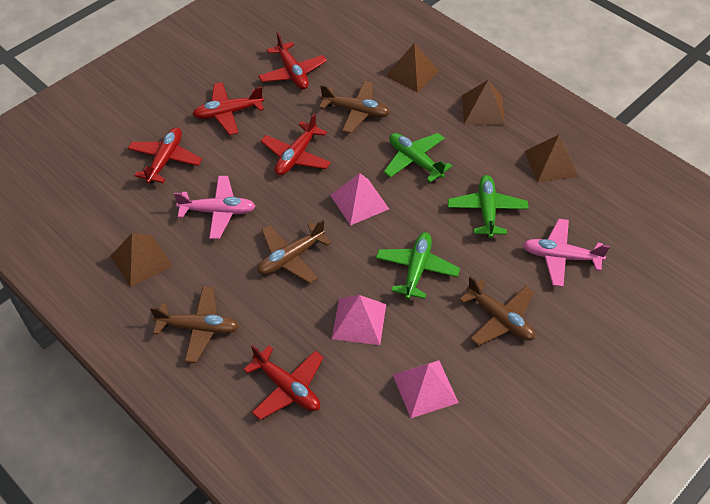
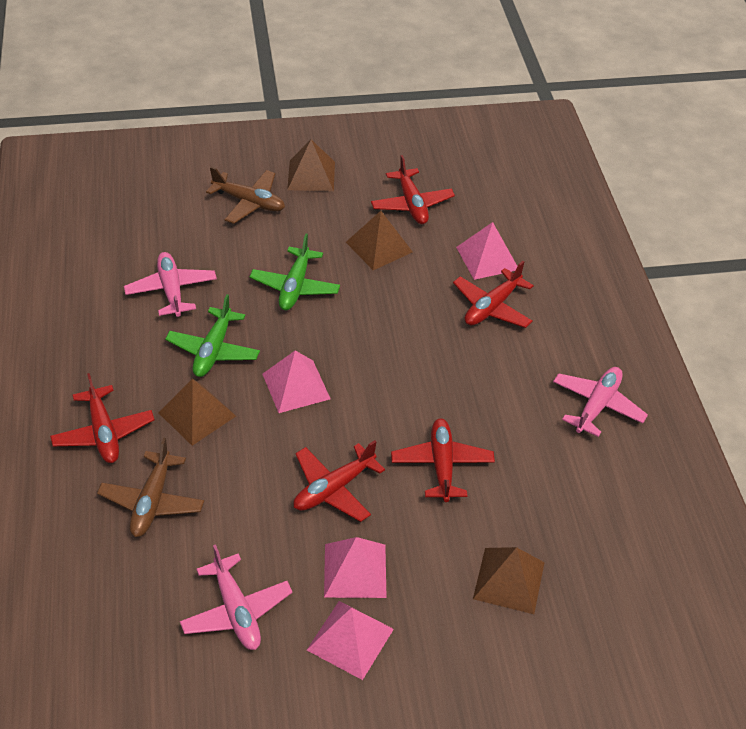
brown plane: [150,286,239,363] [258,219,332,283] [319,81,390,133] [459,276,535,346] = 4 -> [97,438,204,537] [206,167,285,224] = 2
green plane: [376,232,460,299] [384,133,452,183] [448,175,529,238] = 3 -> [165,294,260,377] [250,234,340,310] = 2
pink plane: [174,176,256,239] [523,219,610,287] = 2 -> [124,252,217,317] [180,544,293,650] [553,367,648,437] = 3
pink pyramid: [330,173,389,226] [332,295,386,345] [393,360,459,418] = 3 -> [263,350,331,413] [307,601,394,680] [324,537,387,598] [456,222,517,280] = 4

